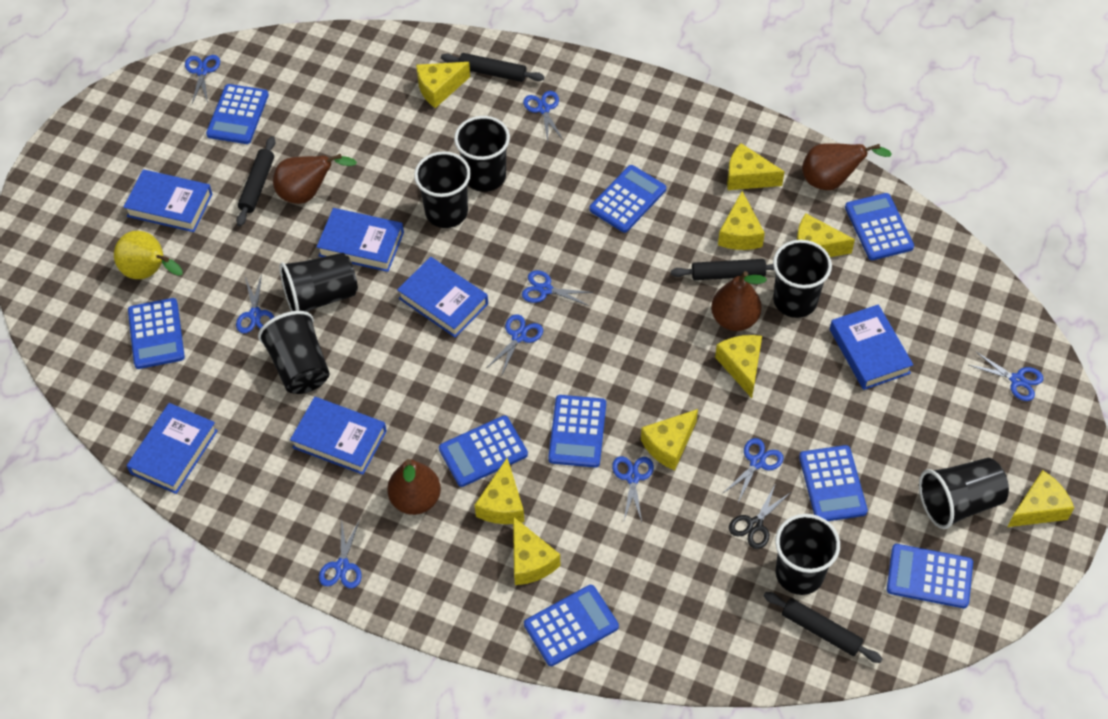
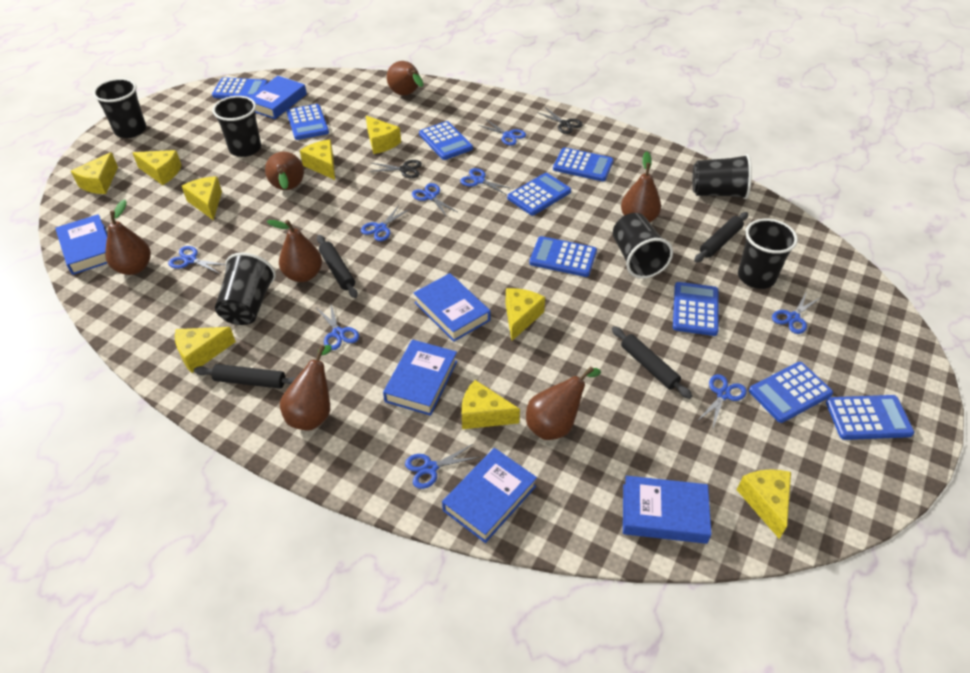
black cup: [258,311,330,394] [279,253,358,312] [414,151,471,228] [454,116,510,192] [773,240,832,318] [775,514,840,595] [919,458,1009,529] = 7 -> [93,78,146,138] [212,96,261,157] [215,253,276,325] [613,213,673,278] [692,154,752,199] [738,219,798,289] = 6
black scissors: [729,483,791,549] = 1 -> [369,160,422,178] [537,107,583,134] = 2
brown pear: [273,154,357,204] [387,459,441,515] [711,271,767,331] [802,144,892,190] = 4 -> [105,200,151,275] [265,151,304,190] [267,220,322,282] [280,345,332,430] [387,61,424,95] [526,366,601,440] [621,151,661,222] = 7
yellow pear: [114,231,183,279] = 1 -> none = 0

